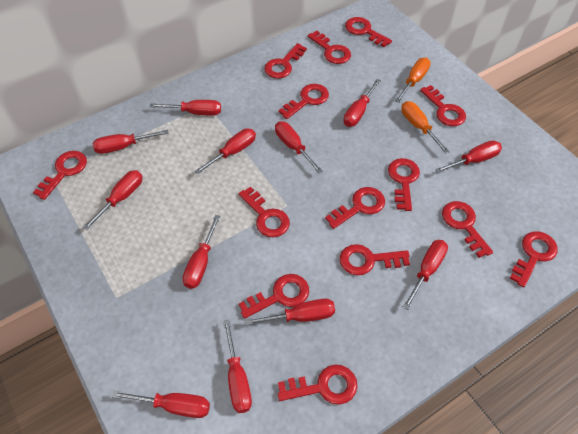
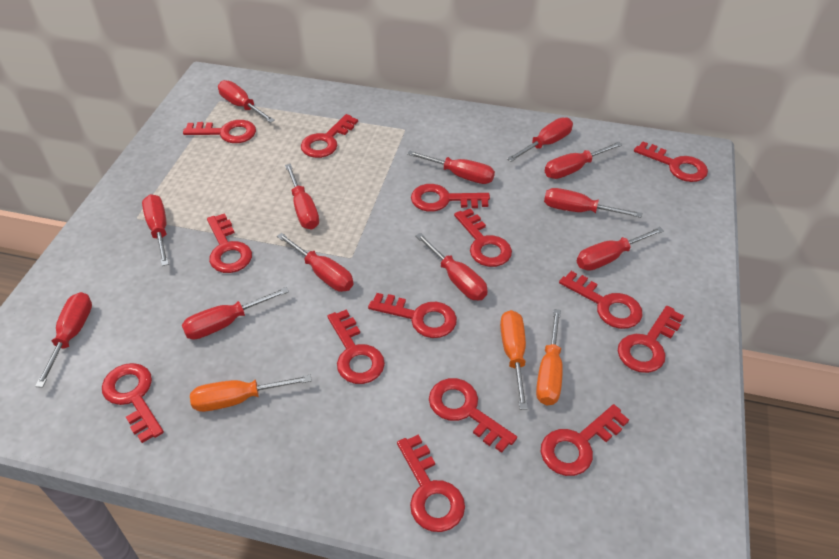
orange screwdriver: [395,58,431,103] [401,101,450,154] = 2 -> [190,375,312,412] [500,310,528,410] [536,309,563,405] = 3

